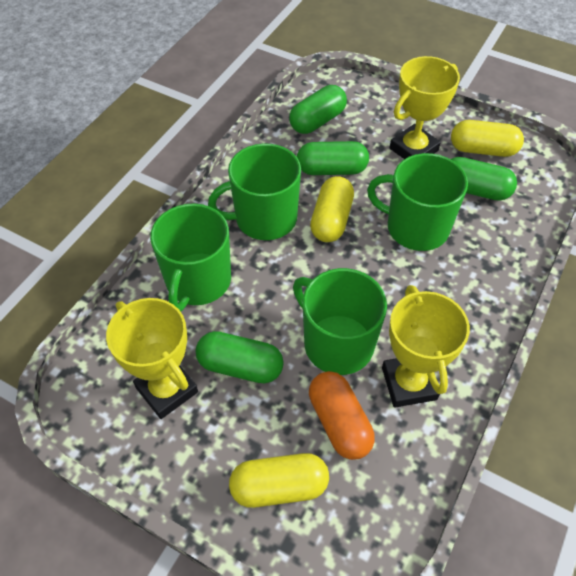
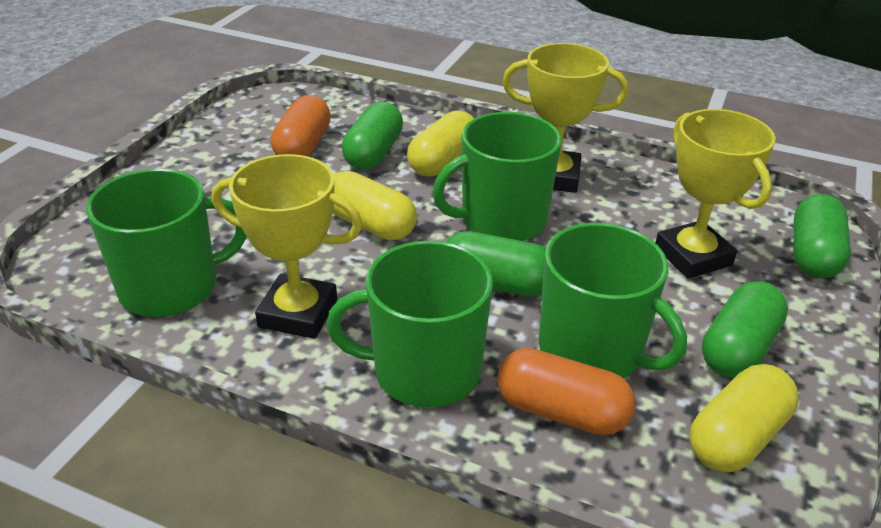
orange capsule: [309,371,375,460] = 1 -> [271,95,331,156] [497,348,636,435] = 2

